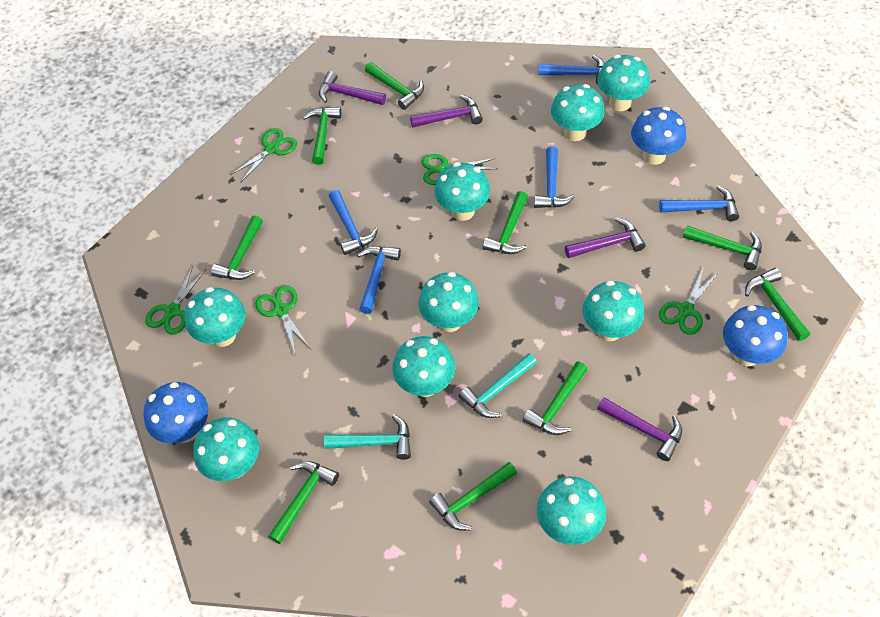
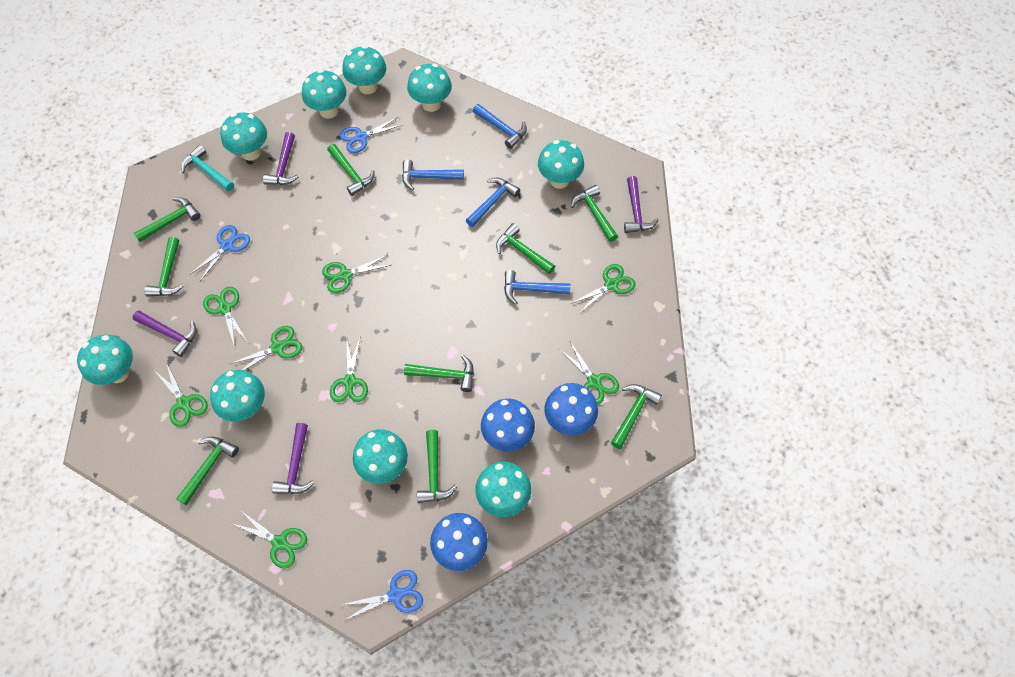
blue hammer: [329,190,378,255] [357,246,401,314] [534,147,575,208] [538,55,604,85] [659,186,739,221] = 5 -> [402,159,464,190] [466,178,520,227] [473,104,527,149] [504,270,570,304] = 4
blue scissors: none = 0 -> [190,225,250,281] [340,117,402,153] [340,570,423,620] = 3
green scissors: [145,265,206,335] [230,128,297,183] [255,285,311,353] [421,154,497,185] [659,268,719,335] = 5 -> [154,362,208,427] [203,287,247,348] [230,326,302,370] [231,510,307,569] [322,255,391,293] [330,336,368,402] [559,342,619,405] [570,264,636,314] = 8
turquoise hammer: [324,414,411,460] [459,353,537,418] = 2 -> [181,145,234,191] = 1

